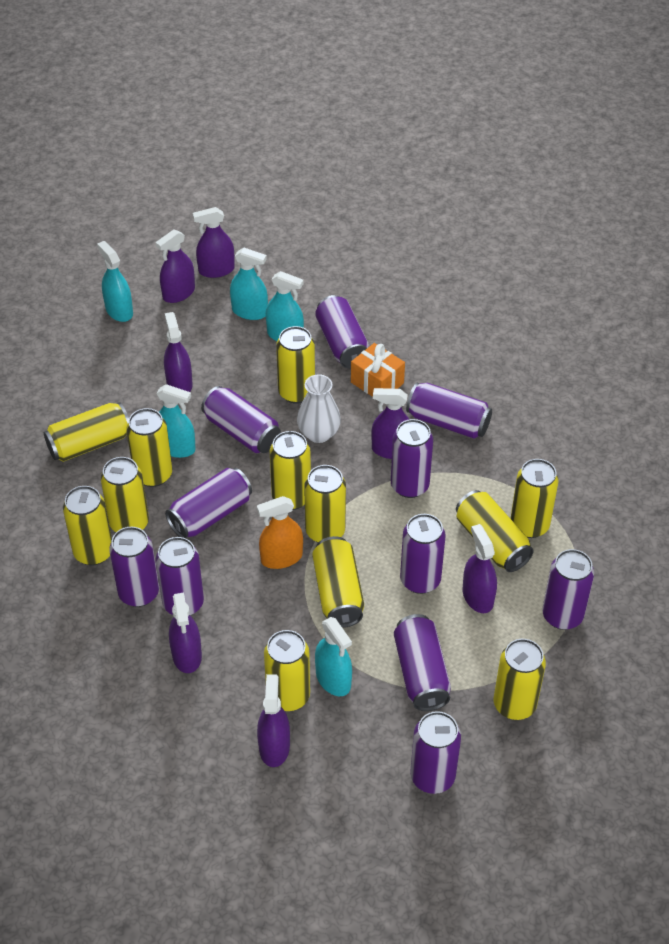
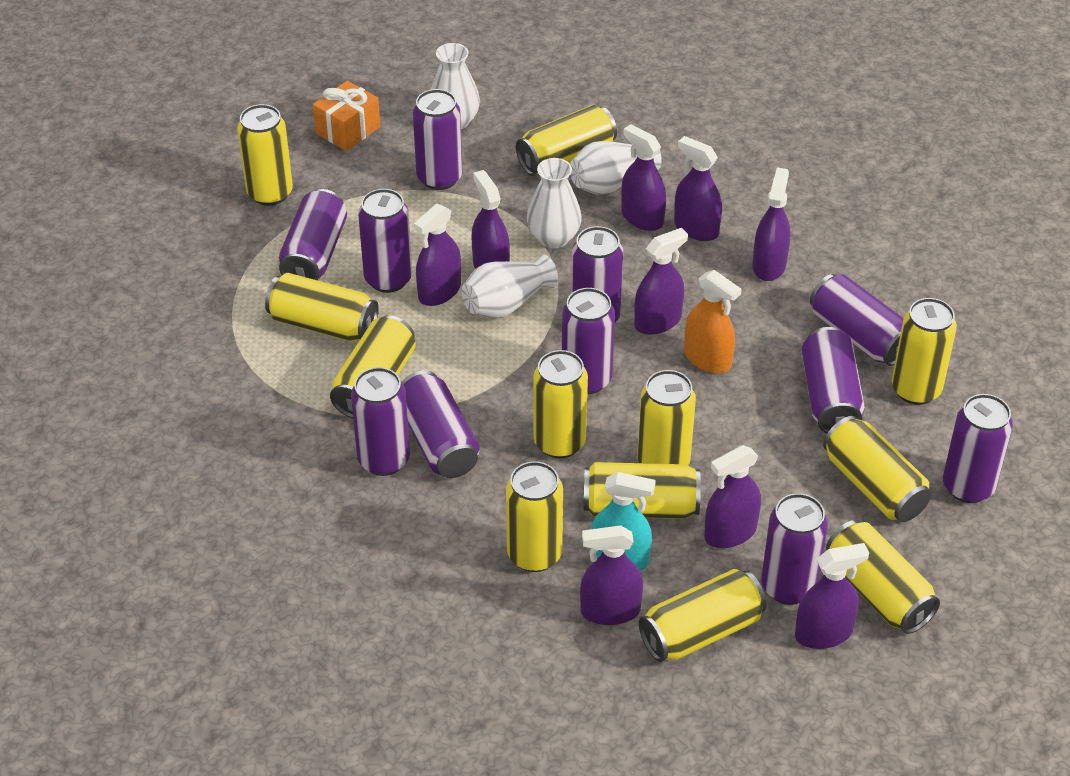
purple spray bottle: [155,229,195,303] [164,312,193,392] [169,593,202,673] [193,207,235,278] [257,674,290,767] [371,388,409,459] [463,524,497,613] = 7 -> [414,204,461,306] [472,170,510,269] [580,525,643,625] [621,124,666,231] [634,228,688,335] [674,136,722,241] [704,445,761,548] [753,167,791,281] [795,543,869,649] = 9
turquoise spray bottle: [97,241,133,322] [156,384,196,458] [230,248,268,320] [266,271,304,341] [315,617,352,696] = 5 -> [591,472,656,571] = 1
white vase: [297,374,341,443] = 1 -> [430,43,480,129] [461,255,558,319] [527,158,582,248] [570,141,662,195] = 4

